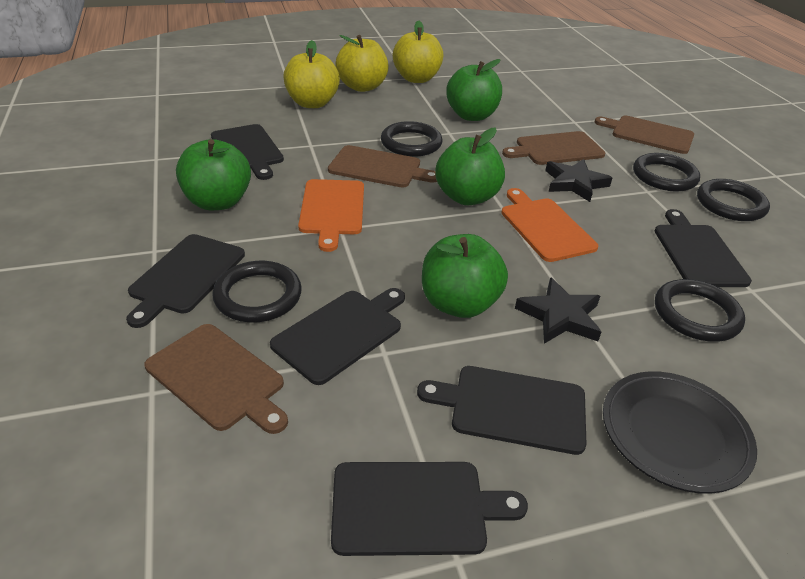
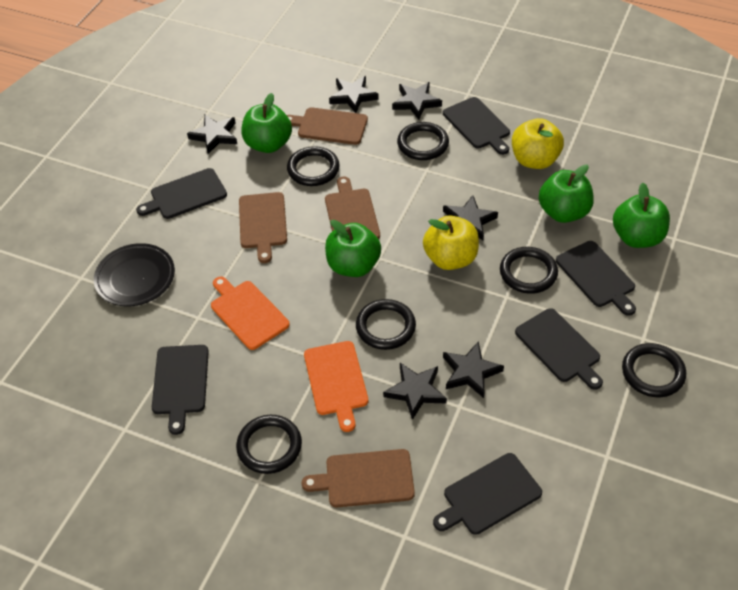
black ring: [212,261,302,323] [381,121,442,157] [633,153,700,192] [655,279,745,341] [697,179,770,221] = 5 -> [236,415,302,474] [287,146,339,186] [356,299,416,350] [397,122,449,160] [500,247,558,294] [622,343,686,397] = 6
black star: [515,277,602,344] [545,159,612,202] = 2 -> [187,115,237,154] [329,76,379,113] [383,363,447,420] [392,82,442,120] [443,195,498,240] [443,341,504,398] = 6
yellow apple: [283,40,340,108] [335,35,389,92] [393,20,444,83] = 3 -> [423,215,479,270] [512,118,564,169] = 2

